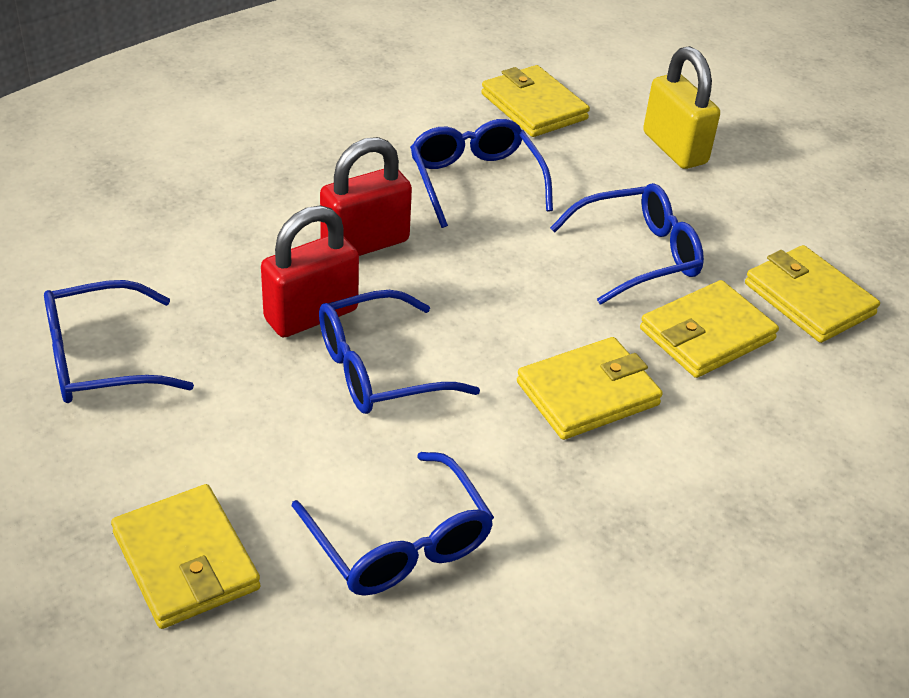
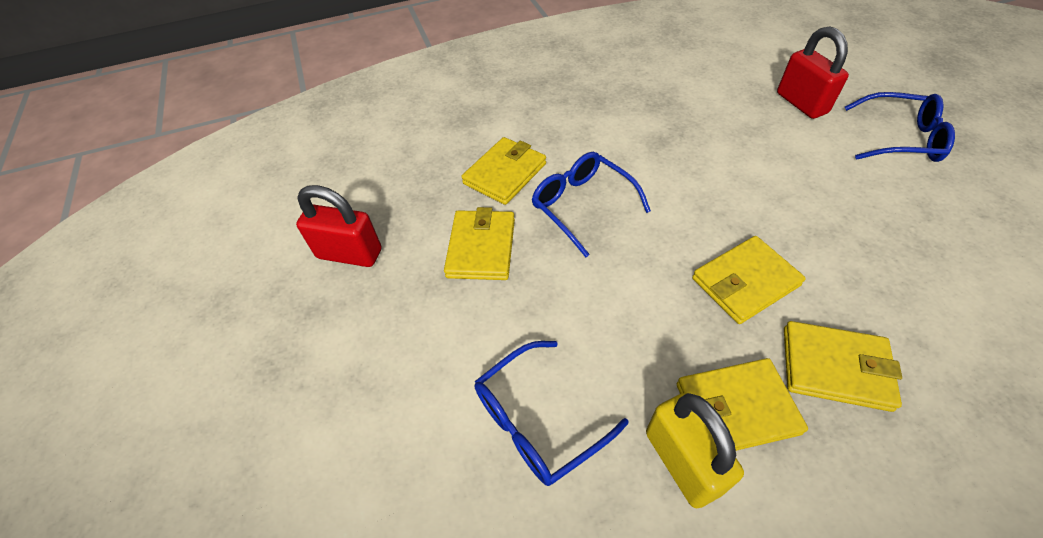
blue glasses: [44,280,194,403] [292,452,494,595] [319,290,480,414] [410,119,553,228] [550,183,704,305] = 5 -> [475,341,628,486] [532,152,651,257] [845,92,955,162] = 3

